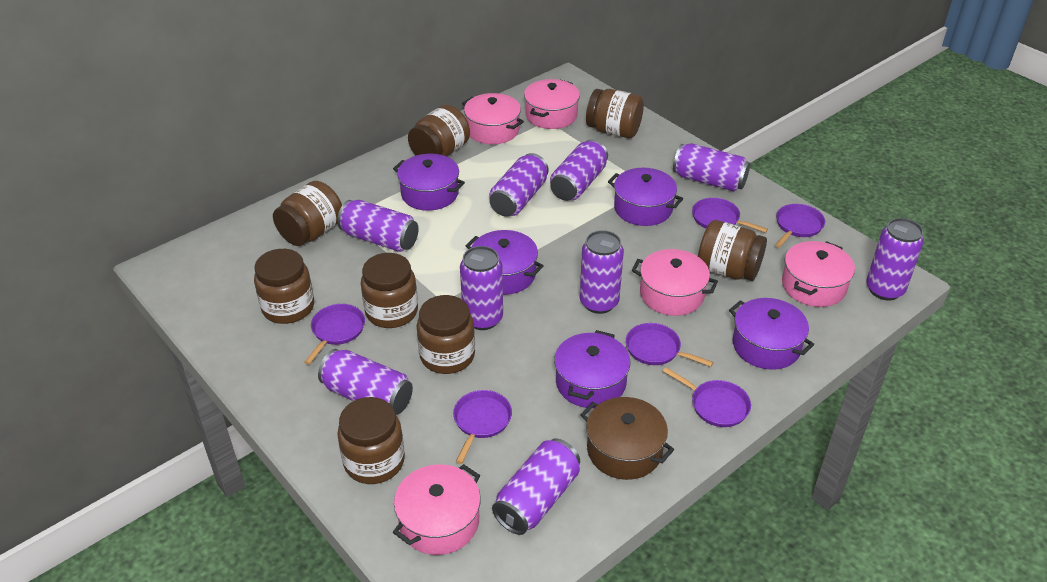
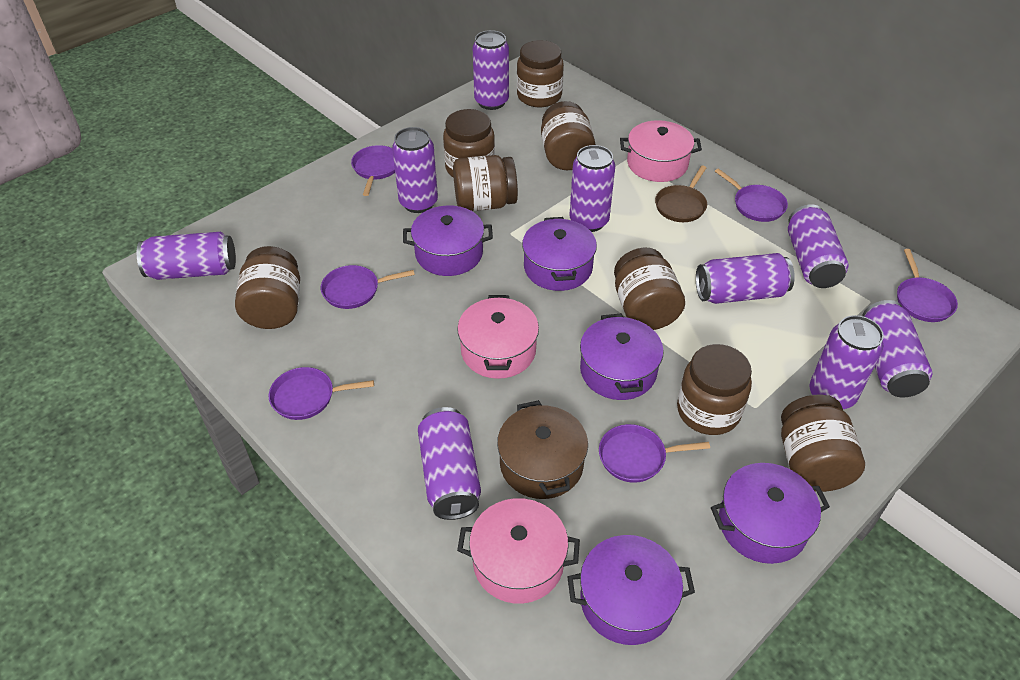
brown pan: none = 0 -> [655,166,707,222] = 1
pink pot: [393,464,481,555] [462,93,524,144] [524,79,580,129] [632,249,718,316] [782,241,855,307] = 5 -> [457,295,539,379] [457,498,580,604] [620,120,702,182] = 3

